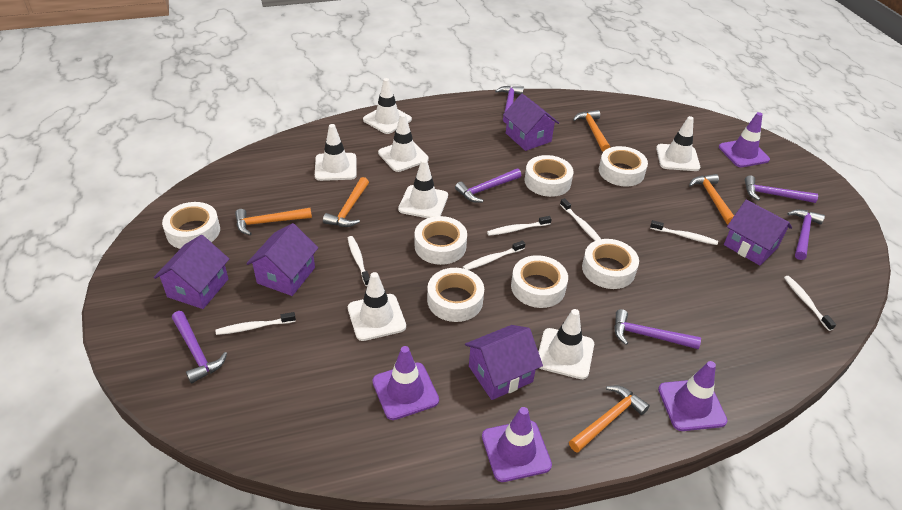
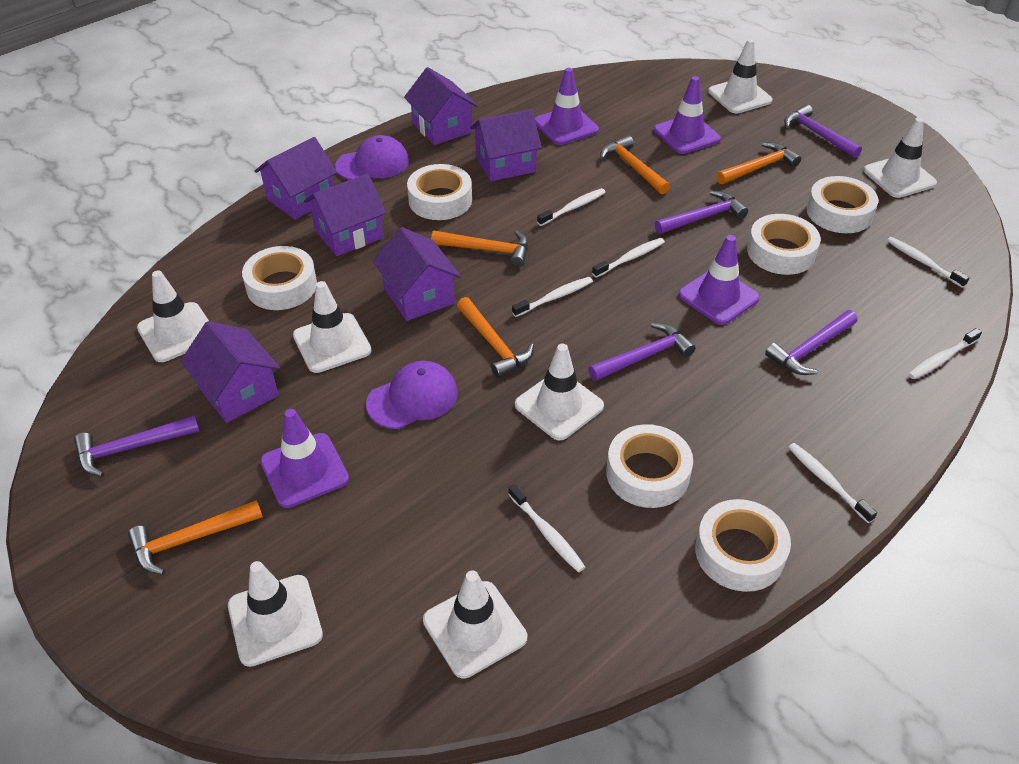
purple cap: none = 0 -> [335,135,409,180] [366,361,458,429] = 2
purple hammer: [172,311,227,384] [455,168,521,202] [495,86,524,123] [614,309,701,349] [745,175,818,203] [787,209,825,260] = 6 -> [74,415,200,477] [588,323,696,381] [655,191,748,234] [765,310,858,375] [784,104,862,158] = 5
purple house: [154,235,229,309] [246,223,318,296] [465,325,543,400] [503,94,559,151] [724,200,792,265] = 5 -> [181,321,280,423] [255,137,337,220] [304,174,386,256] [373,227,461,321] [404,67,478,145] [470,109,542,181] = 6
white tape: [162,202,220,249] [415,216,467,265] [427,268,484,322] [511,255,568,308] [524,155,573,197] [582,239,639,289] [599,146,648,187] = 7 -> [242,246,317,310] [407,164,472,220] [606,424,693,508] [695,499,791,592] [747,214,821,275] [807,176,878,233] = 6

